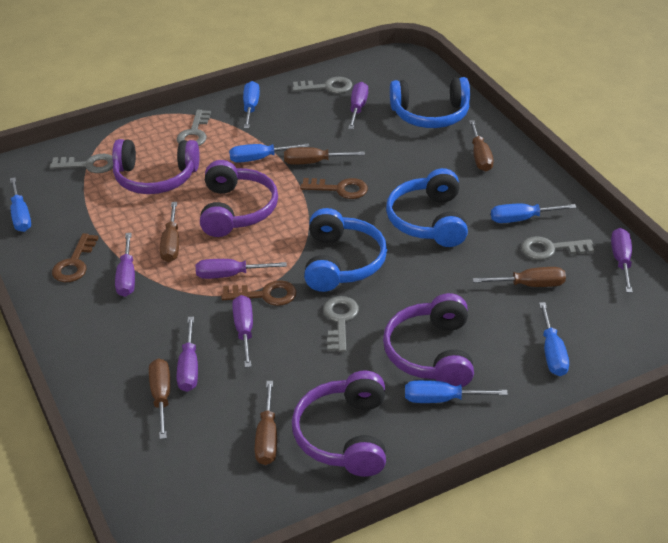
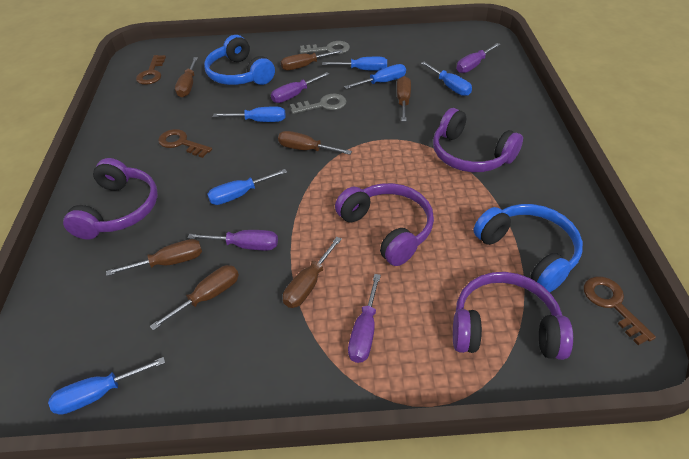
blue headphones: [304,208,387,292] [386,168,468,247] [390,77,470,128] = 3 -> [204,35,275,85] [473,204,583,292] = 2
brown screwdriver: [149,358,170,439] [160,202,179,262] [255,381,277,465] [284,147,365,165] [469,120,494,171] [473,267,566,287] = 6 -> [106,239,202,276] [150,265,239,331] [175,57,198,97] [278,131,352,155] [281,50,343,70] [283,237,342,308] [397,76,411,122] = 7
grey key: [50,154,113,173] [177,110,211,146] [292,77,352,93] [323,296,359,352] [521,236,594,260] = 5 -> [290,94,346,114] [300,41,350,54] = 2
purple screwdriver: [115,233,135,297] [177,317,198,392] [196,259,287,279] [232,295,253,368] [348,82,368,129] [611,228,633,293] = 6 -> [188,230,278,250] [271,72,329,103] [348,274,381,363] [456,43,501,73] = 4

